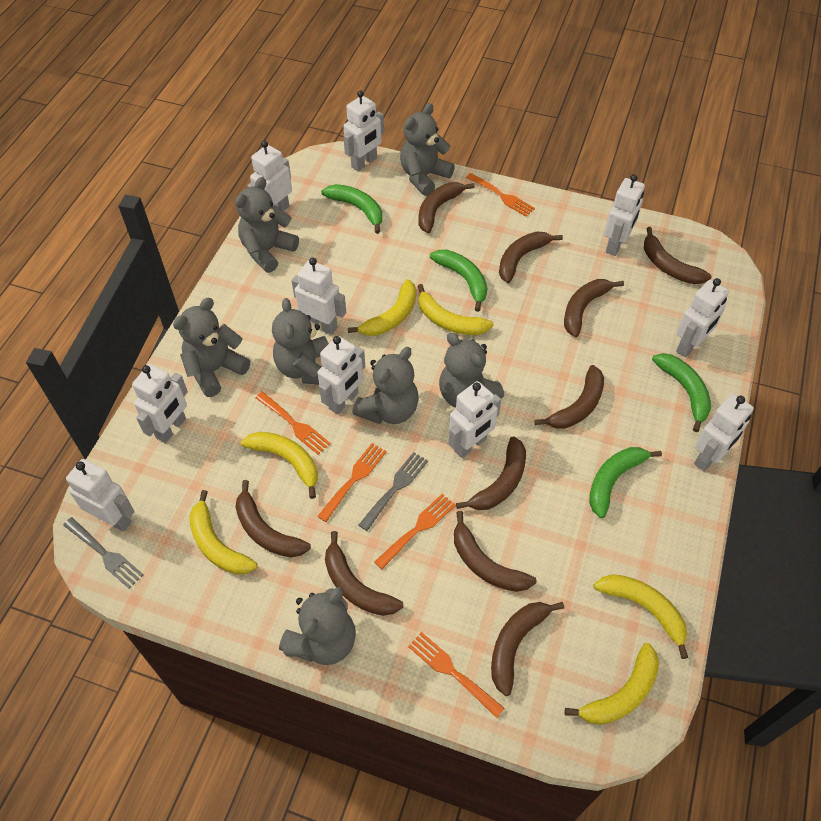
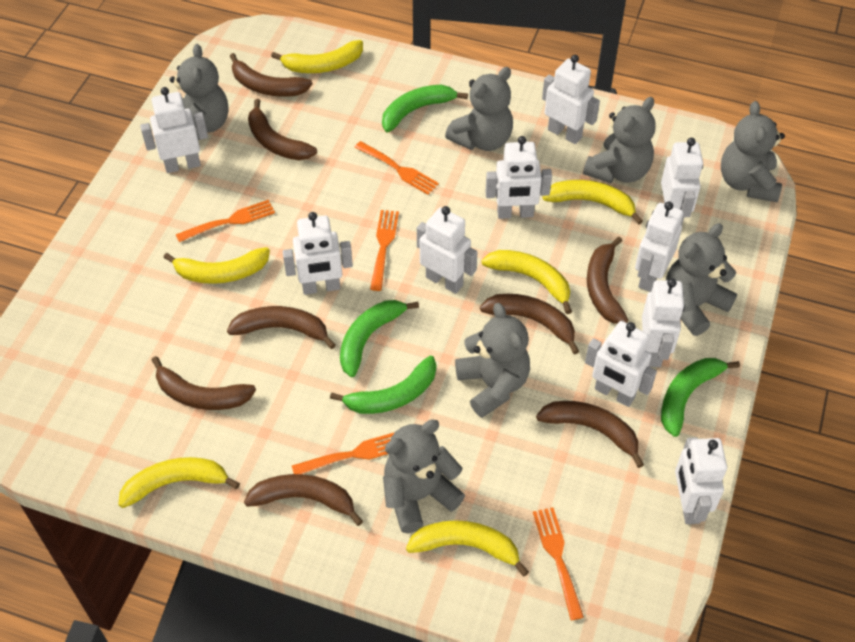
brown banana: [235,480,311,557] [325,531,403,616] [418,182,475,233] [454,511,536,592] [456,436,526,510] [491,602,564,696] [499,232,563,283] [535,365,604,429] [564,279,624,337] [644,227,711,284] = 10 -> [152,356,256,410] [227,306,336,349] [230,53,313,97] [244,474,363,526] [248,99,317,160] [480,294,579,354] [536,401,644,468] [587,237,628,324] = 8
grey fork: [63,517,143,589] [359,452,428,531] = 2 -> none = 0

